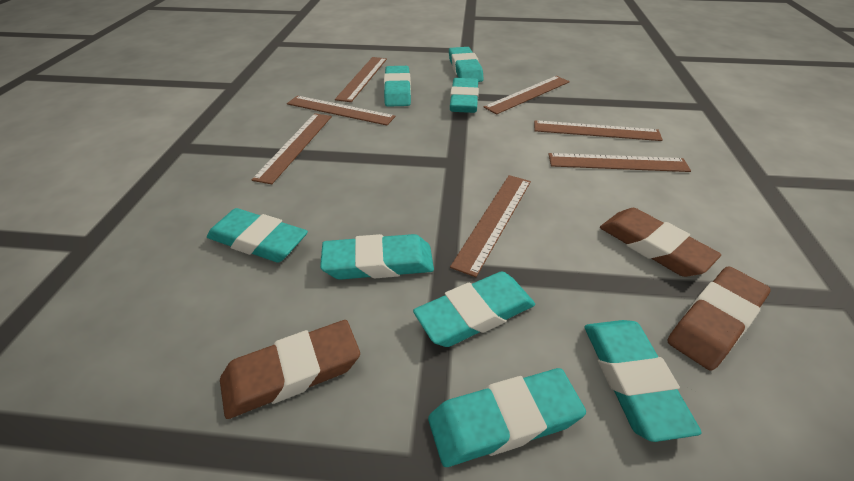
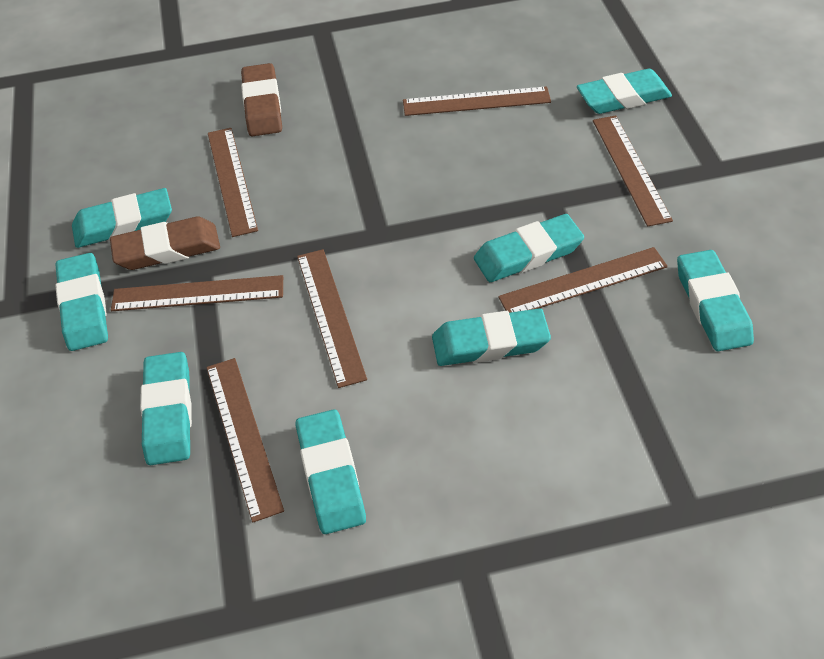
brown eraser: [220,320,360,419] [600,208,721,277] [668,266,770,371] = 3 -> [110,217,220,270] [241,63,282,136] = 2

